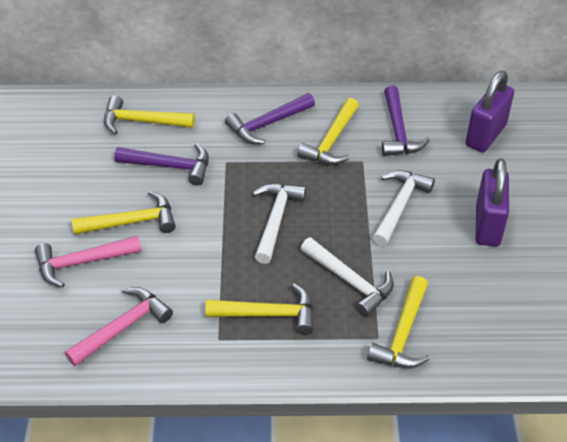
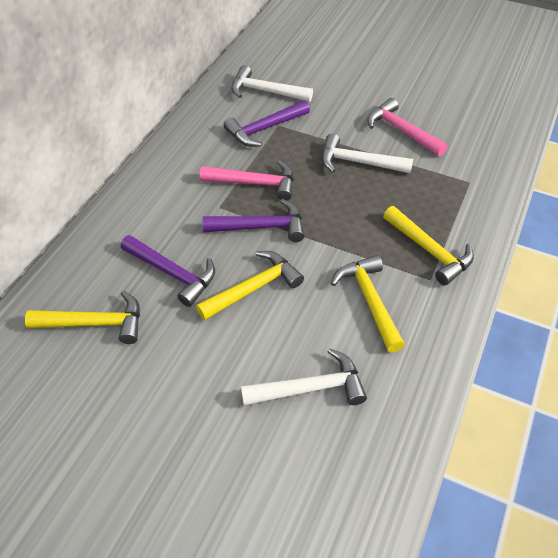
purple padlock: [466,71,514,152] [475,159,509,247] = 2 -> none = 0
yellow hammer: [72,191,176,235] [104,95,195,135] [206,283,314,335] [297,98,359,165] [367,276,430,368] = 5 -> [25,291,140,344] [196,251,304,321] [331,255,405,353] [383,206,474,285] = 4

